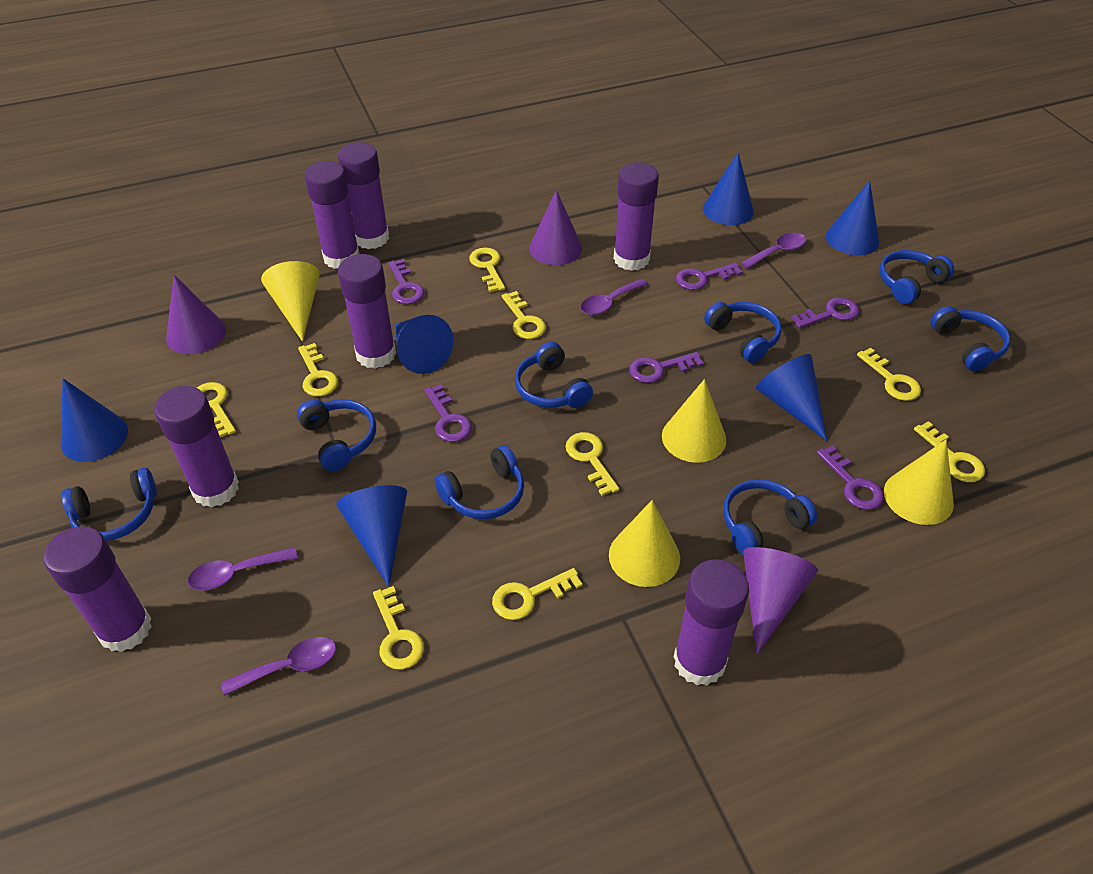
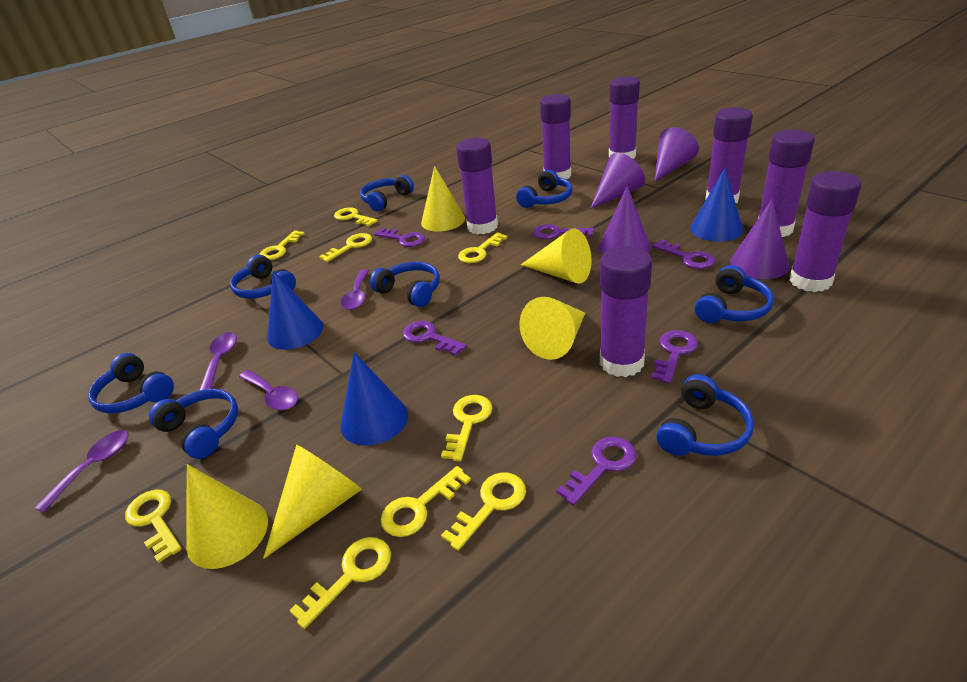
blue cone: [61,379,128,462] [336,485,407,587] [395,315,454,374] [703,153,754,225] [756,354,827,441] [826,181,879,255] = 6 -> [267,270,323,350] [340,352,408,446] [690,168,743,242] = 3
purple cone: [166,275,226,354] [529,190,582,265] [743,547,818,655] = 3 -> [590,153,645,209] [599,186,651,254] [654,127,699,182] [730,199,789,279] = 4
yellow cone: [261,261,320,342] [609,500,680,587] [662,379,726,463] [884,440,954,525] = 4 -> [186,464,268,569] [263,444,362,559] [421,166,465,232] [519,297,585,360] [521,229,591,284] = 5

